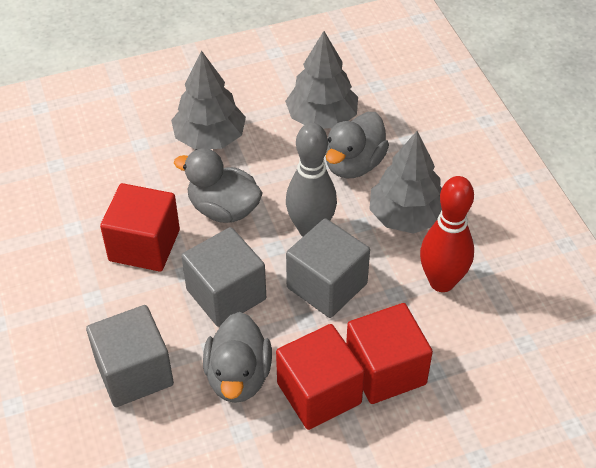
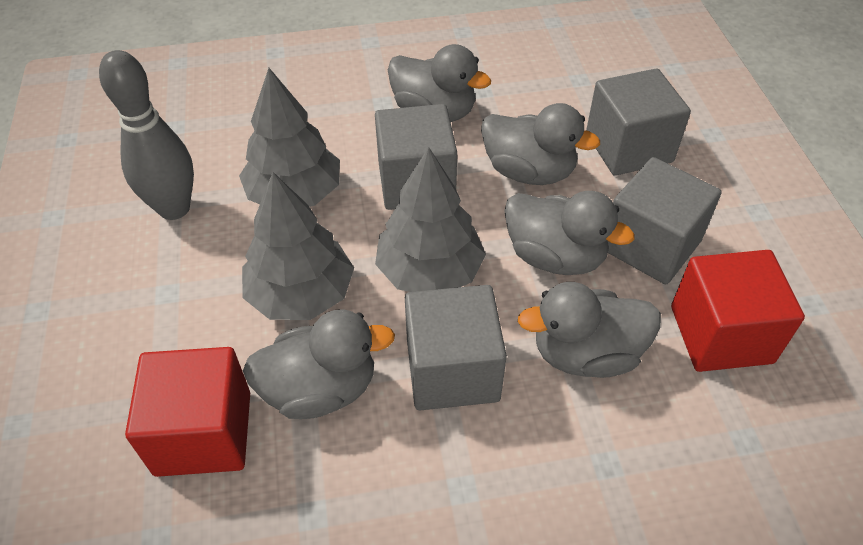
grey cube: [86,305,174,407] [182,227,266,327] [286,218,370,318] = 3 -> [375,104,457,210] [405,285,507,410] [586,69,691,176] [608,157,721,284] = 4
grey duck: [174,148,263,223] [203,312,272,403] [325,112,389,178] = 3 -> [243,309,395,419] [388,44,491,122] [481,103,600,185] [504,191,635,275] [518,282,661,378] = 5
red bowling pin: [420,176,474,292] = 1 -> none = 0
red cube: [100,183,180,271] [276,324,365,430] [346,303,433,404] = 3 -> [125,347,250,477] [671,250,805,372] = 2

